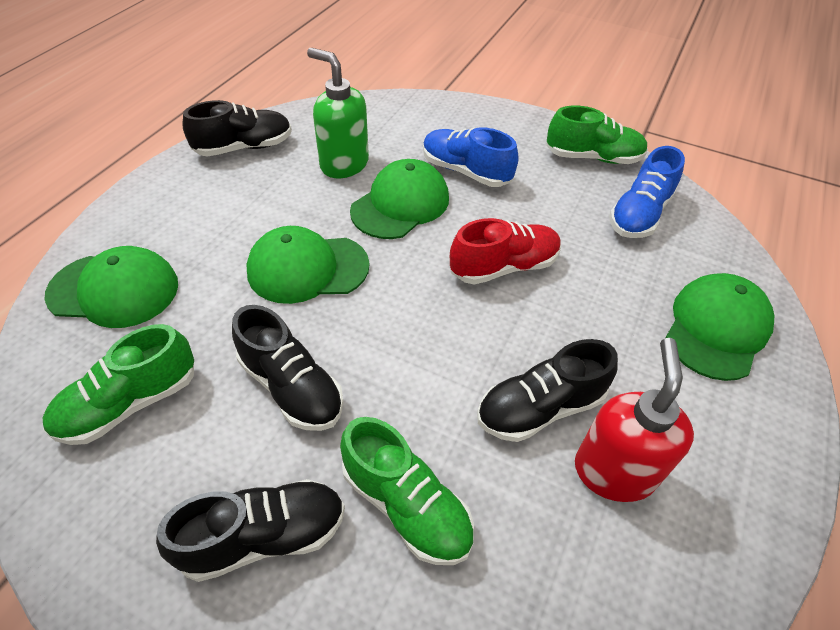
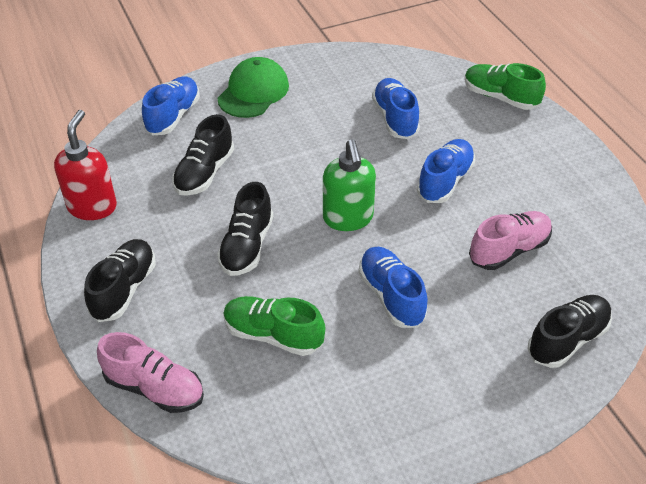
blue shoe: [423,127,519,187] [609,146,685,238] = 2 -> [142,76,200,136] [358,247,427,328] [372,78,420,139] [417,139,476,203] = 4
green cap: [44,246,178,328] [246,226,370,304] [350,159,449,239] [665,273,775,381] = 4 -> [217,57,289,118] = 1
green shoe: [42,324,194,445] [340,417,474,565] [546,105,648,164] = 3 -> [223,296,325,356] [464,63,546,110] = 2
pink shoe: none = 0 -> [97,332,204,413] [469,211,552,270] = 2
red shoe: [450,218,561,284] = 1 -> none = 0

